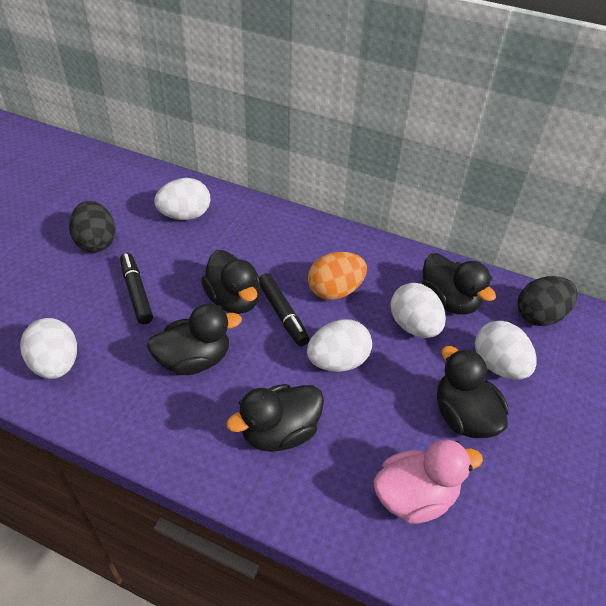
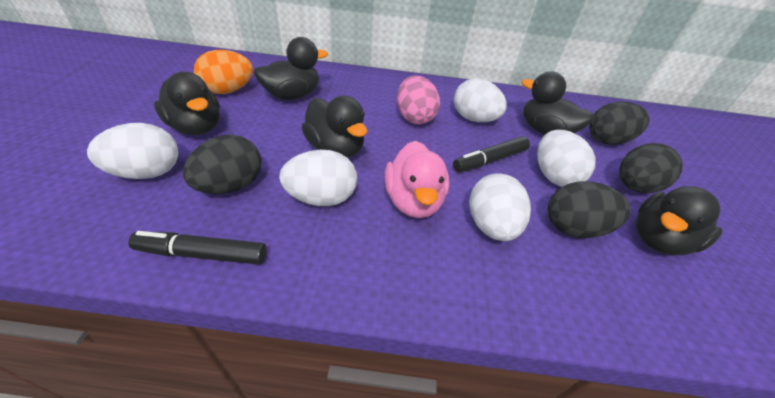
black egg: [69,201,116,252] [518,276,577,326] = 2 -> [183,135,262,194] [548,181,631,238] [589,101,650,145] [620,143,683,193] = 4
pink egg: none = 0 -> [397,76,440,124] = 1

